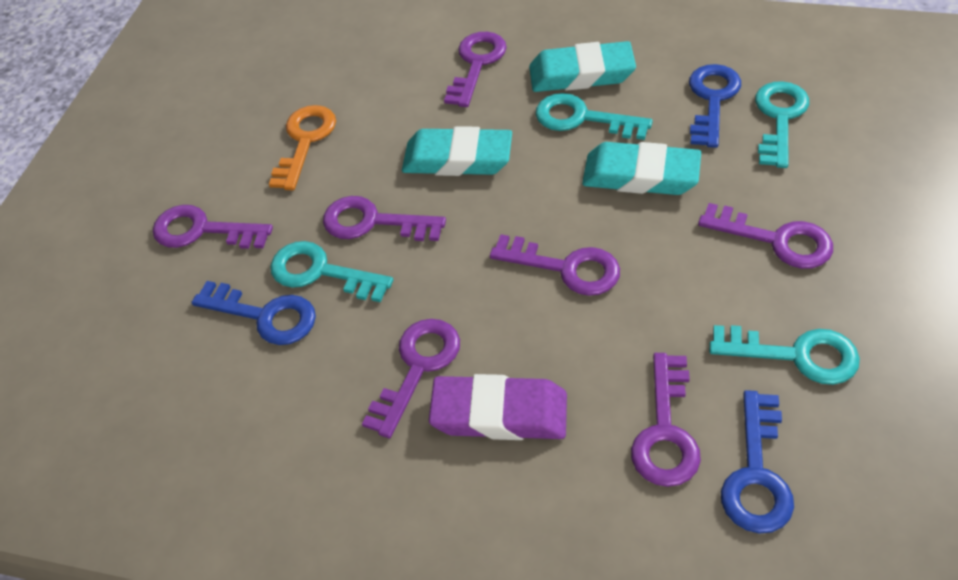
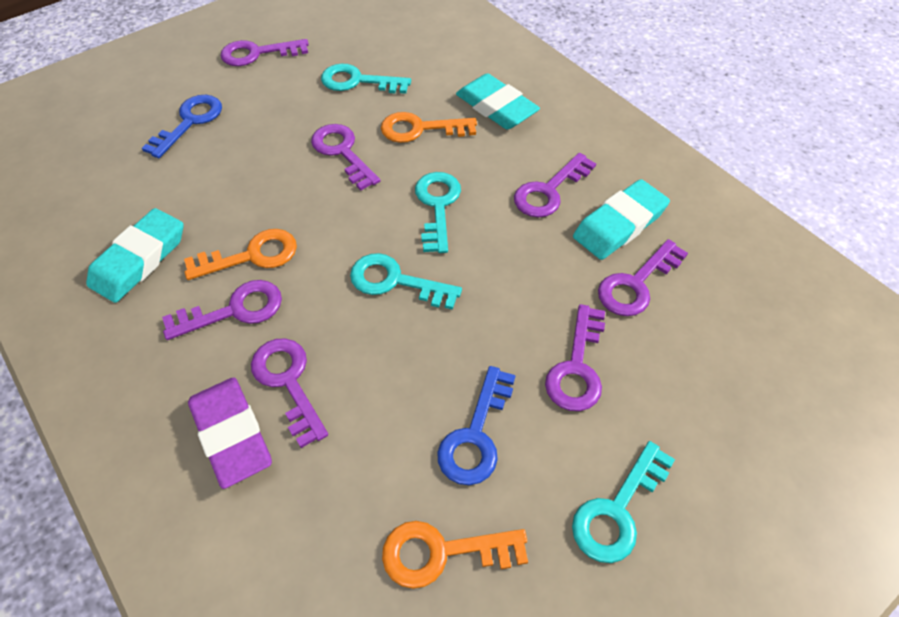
blue key: [191,281,316,345] [689,64,741,148] [721,390,794,534] = 3 -> [142,95,222,158] [437,366,516,485] = 2
orange key: [269,105,336,190] = 1 -> [184,229,297,280] [381,112,477,143] [382,521,528,589] = 3

